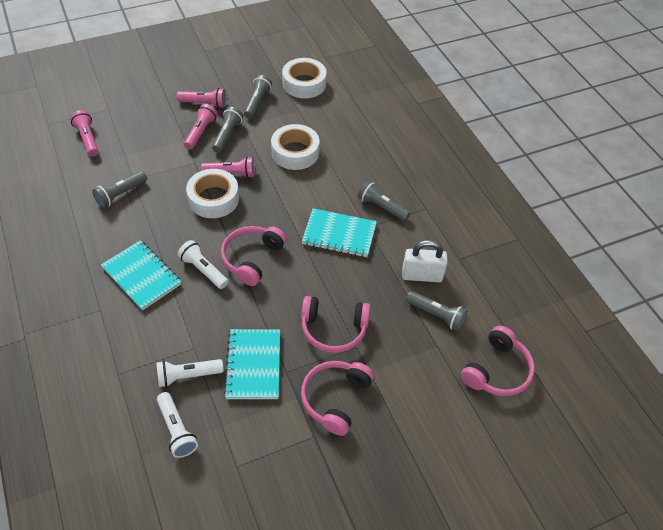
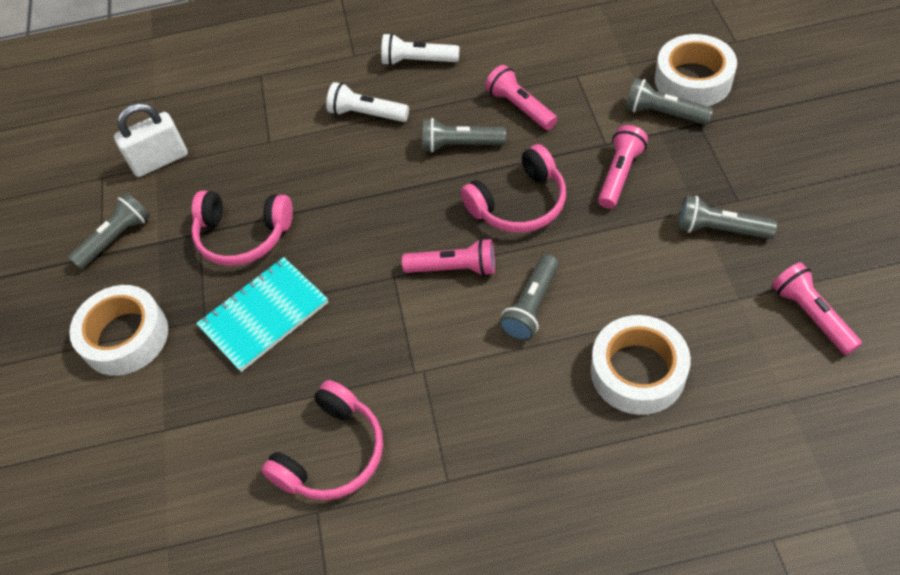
pink headphones: [221,226,287,286] [301,296,370,353] [301,361,374,436] [461,325,535,396] = 4 -> [191,191,293,266] [261,380,383,500] [460,144,566,233] = 3
turquoise notebook: [101,241,181,310] [224,329,280,399] [302,208,377,257] = 3 -> [196,257,328,372] = 1
white flashlight: [156,359,224,387] [157,392,198,458] [178,240,229,289] = 3 -> [326,82,409,122] [381,33,459,66] = 2

